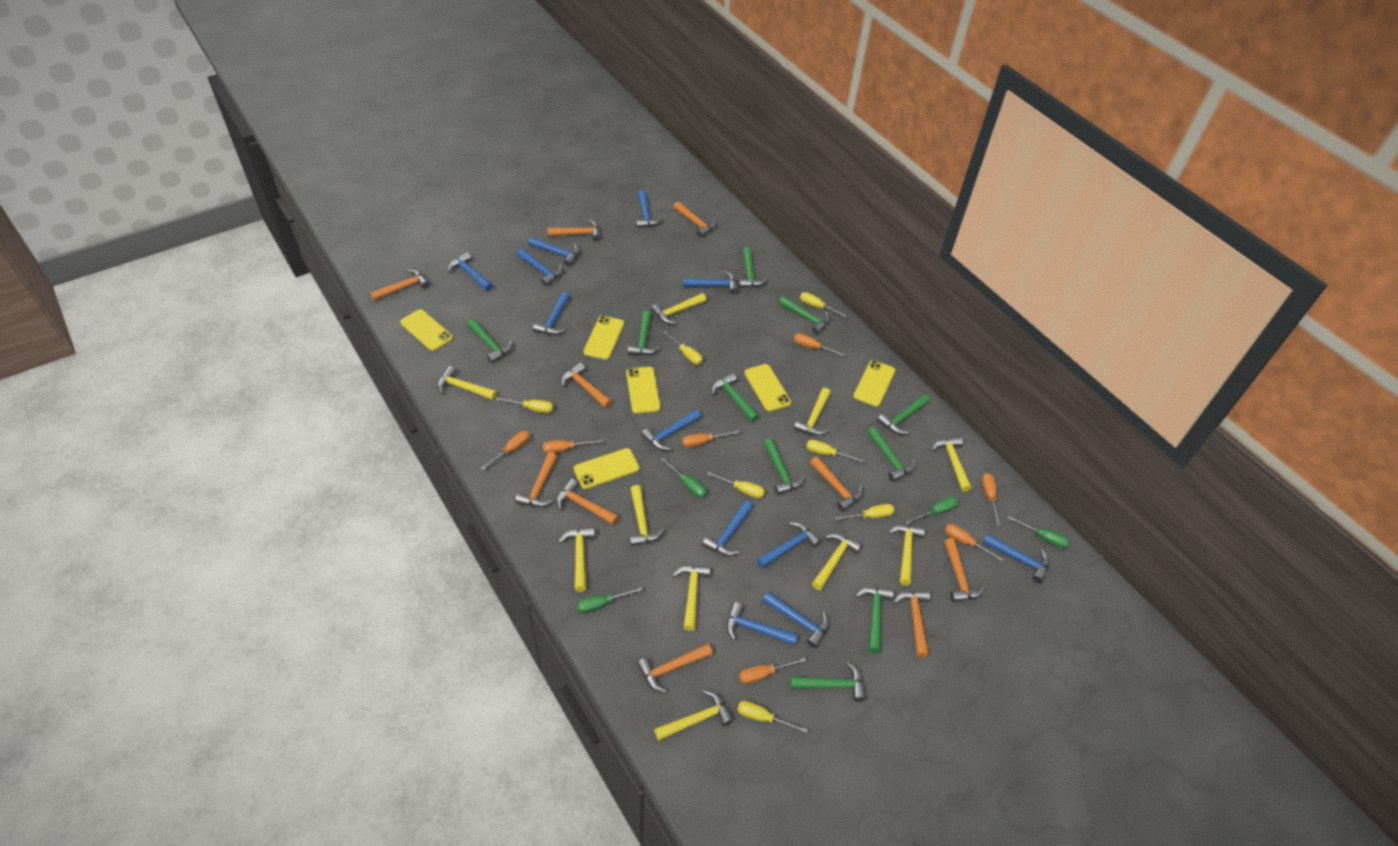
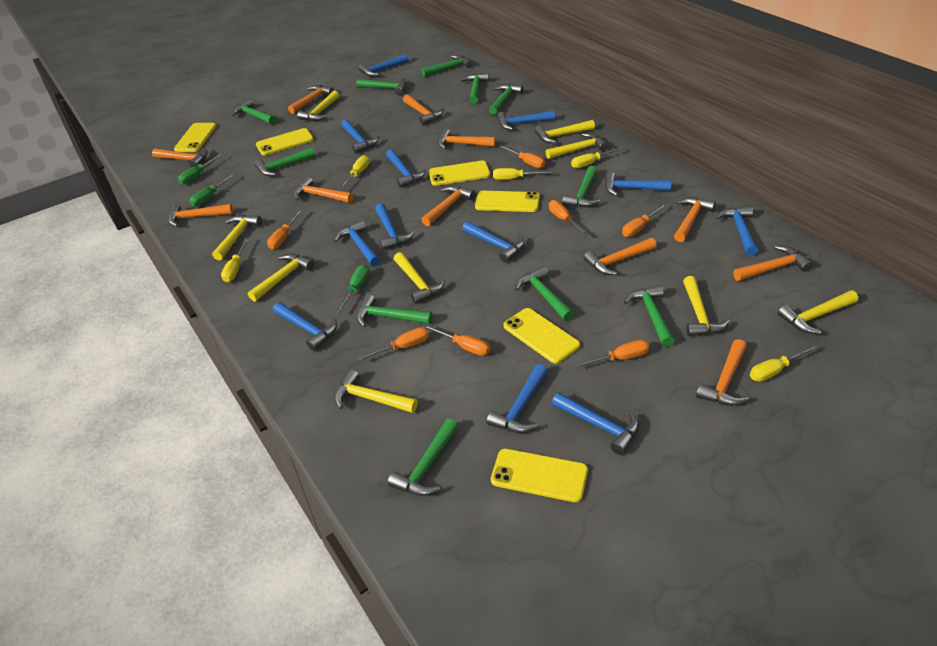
green hammer: [467,319,513,363] [628,310,660,355] [712,373,759,422] [739,247,768,288] [763,438,805,495] [778,296,830,334] [789,662,866,702] [855,587,894,653] [867,427,915,482] [877,394,930,435] = 10 -> [232,99,276,125] [254,148,316,176] [356,77,407,95] [356,294,433,327] [388,418,458,496] [421,55,472,77] [461,73,489,104] [489,84,524,115] [515,266,574,321] [562,166,600,207] [624,285,675,347] = 11
green screwdriver: [577,587,643,613] [661,458,707,498] [905,497,958,524] [1007,516,1069,548] = 4 -> [178,154,222,184] [189,174,235,207] [336,265,370,313] = 3
orange hammer: [370,269,430,301] [515,452,557,507] [547,219,601,241] [556,479,619,525] [561,363,612,408] [637,644,713,693] [673,201,716,237] [810,456,863,511] [893,590,930,658] [944,538,985,602] = 10 -> [152,147,208,167] [168,203,233,227] [288,85,334,114] [293,177,353,203] [403,94,444,125] [421,185,475,226] [438,128,496,149] [583,238,657,275] [674,197,716,242] [696,339,749,406] [733,246,813,281] = 11
yellow hammer: [437,366,497,400] [558,528,595,592] [629,485,664,546] [651,293,706,324] [654,690,733,741] [673,566,710,631] [794,388,831,436] [812,533,862,590] [888,525,925,586] [932,436,972,492] = 10 -> [212,215,262,261] [248,254,314,302] [297,91,339,121] [334,369,418,413] [394,252,445,304] [534,120,595,143] [546,133,608,159] [683,276,730,336] [778,290,858,334] = 9
yellow screwdriver: [496,397,553,413] [662,331,703,364] [707,472,765,498] [737,701,808,733] [800,292,848,318] [806,439,865,463] [834,504,895,521] = 7 -> [221,238,248,282] [339,155,370,189] [493,168,553,180] [571,147,624,168] [750,345,818,382] = 5

